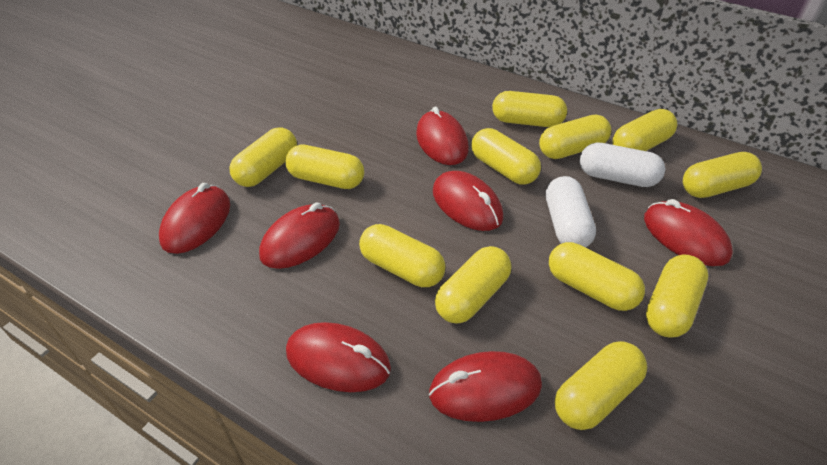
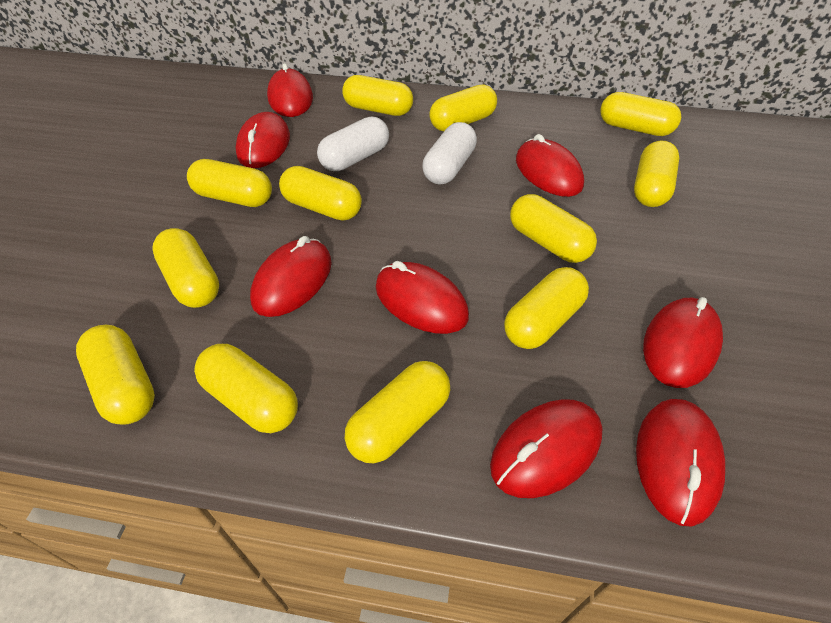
red mouse: [159,183,230,254] [259,202,340,269] [286,322,391,392] [416,106,469,165] [429,351,542,422] [433,171,503,231] [644,199,733,266] = 7 -> [235,112,290,168] [250,236,332,317] [267,63,313,117] [376,261,469,334] [490,399,603,498] [516,134,584,197] [636,399,725,527] [643,297,723,388] = 8

